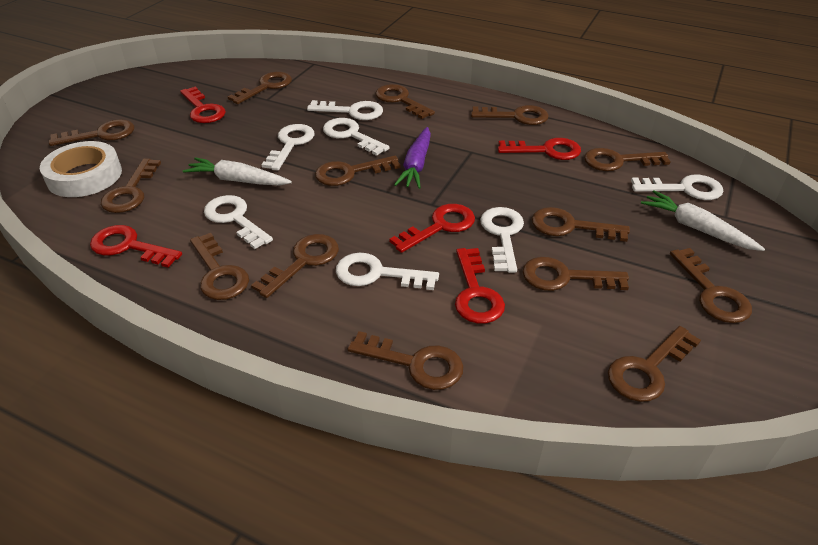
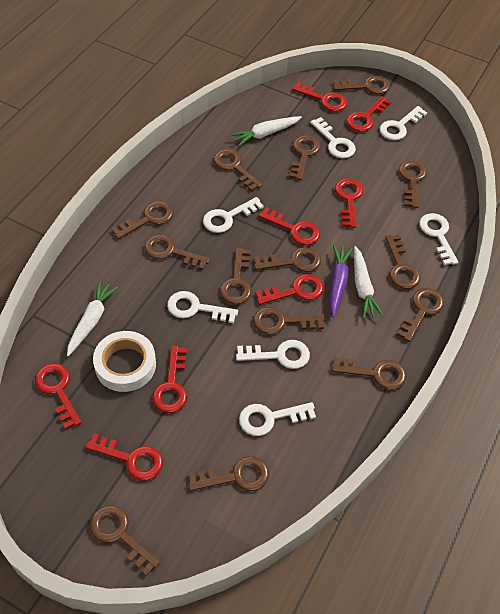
red key: [90,225,182,268] [180,87,226,123] [389,204,475,253] [455,248,505,324] [498,138,581,160] = 5 -> [35,364,82,429] [85,433,163,481] [152,346,187,413] [255,274,324,305] [258,207,320,245] [292,82,347,112] [335,178,364,228] [346,96,391,132] = 8
white carrot: [183,157,292,186] [641,190,765,251] = 2 -> [67,281,118,356] [231,116,302,146] [354,246,383,318] = 3

